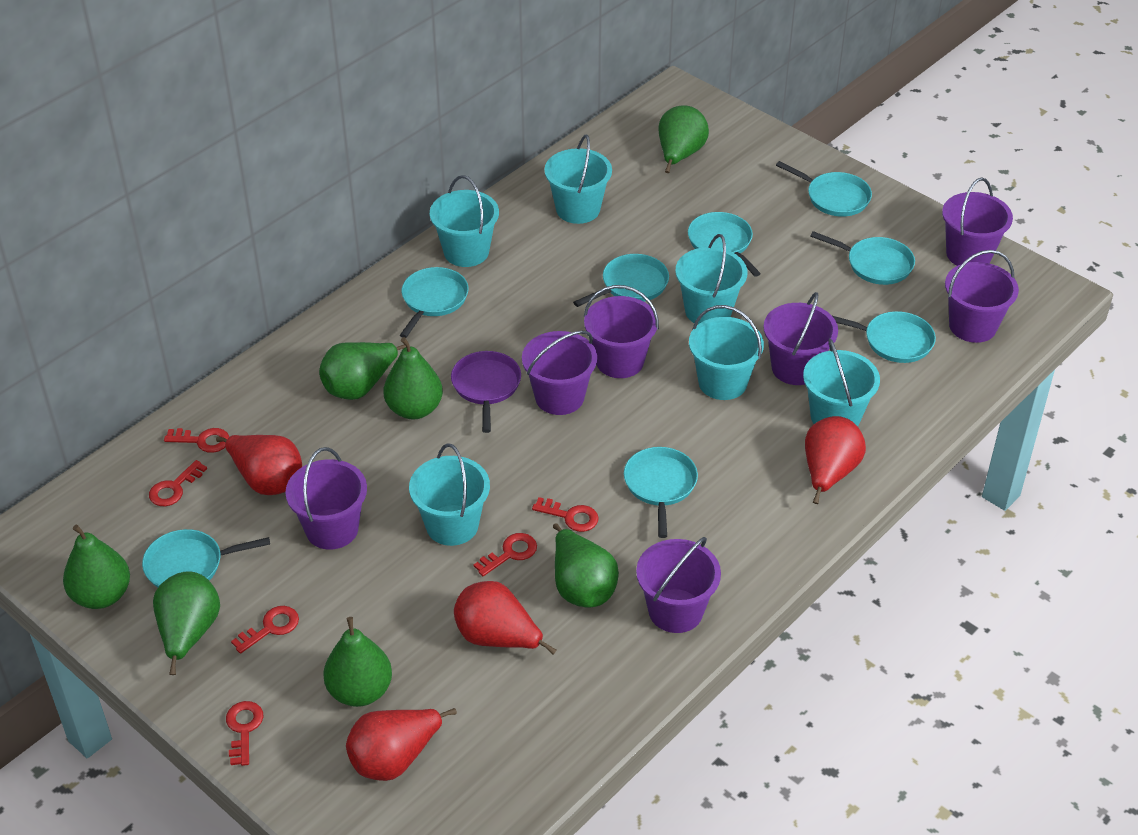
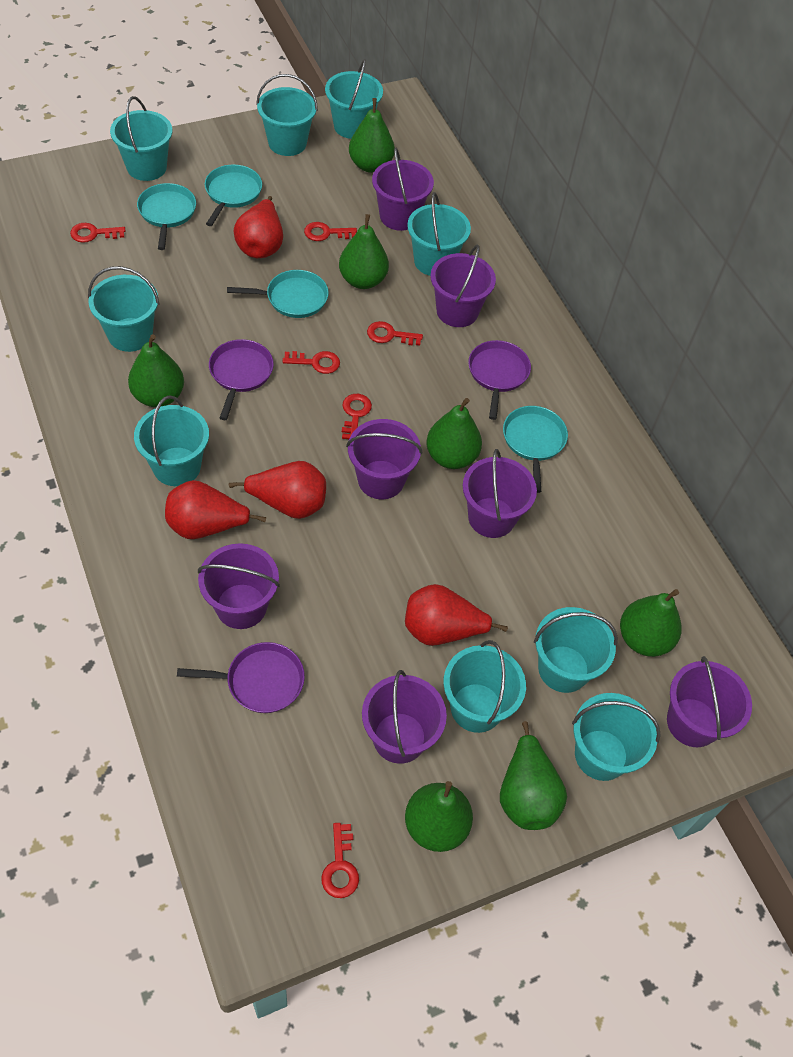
purple pan: [451,351,521,433] = 1 -> [177,642,305,713] [209,339,274,420] [468,340,531,420] = 3
turquoise bucket: [409,443,490,546] [430,175,499,267] [544,135,612,224] [675,234,747,325] [689,305,764,400] [803,339,880,427] = 6 -> [88,266,159,352] [110,96,172,181] [134,396,209,486] [256,74,318,156] [325,59,383,139] [407,192,471,276] [443,640,526,733] [534,607,618,693] [572,693,660,781] = 9
turquoise pan: [142,529,270,588] [400,267,469,338] [573,254,669,307] [624,447,698,538] [688,212,761,277] [776,161,872,217] [810,231,915,285] [833,311,936,363] = 8 -> [137,183,196,250] [205,164,262,226] [227,270,329,318] [503,406,568,493] = 4

